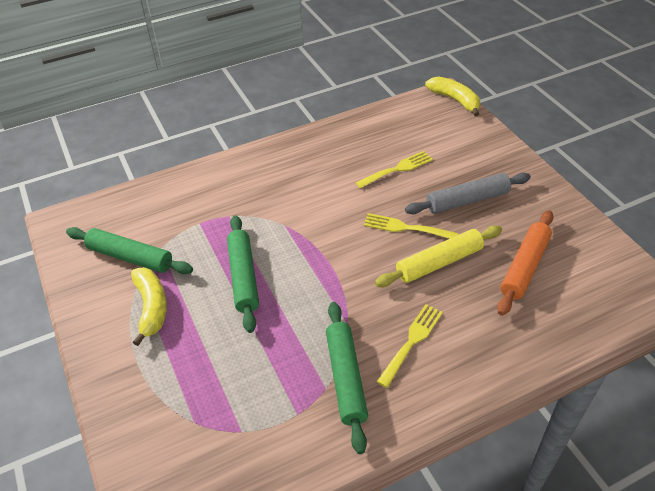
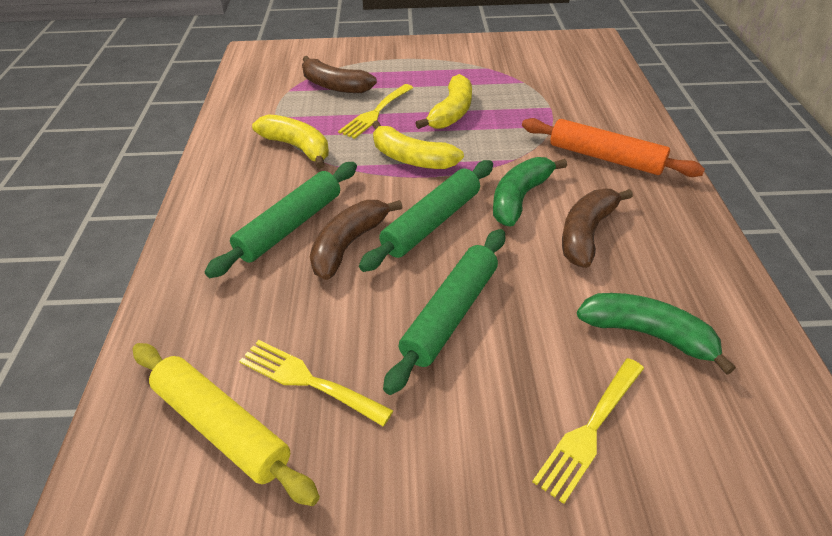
brown banana: none = 0 -> [302,56,377,93] [310,200,403,280] [562,189,633,268] = 3
green banana: none = 0 -> [493,157,567,227] [577,293,736,375] = 2
grey rolling pin: [405,173,531,214] = 1 -> none = 0
yellow banana: [131,267,167,346] [425,77,480,116] = 2 -> [252,114,329,169] [372,121,464,169] [415,74,472,129] = 3

